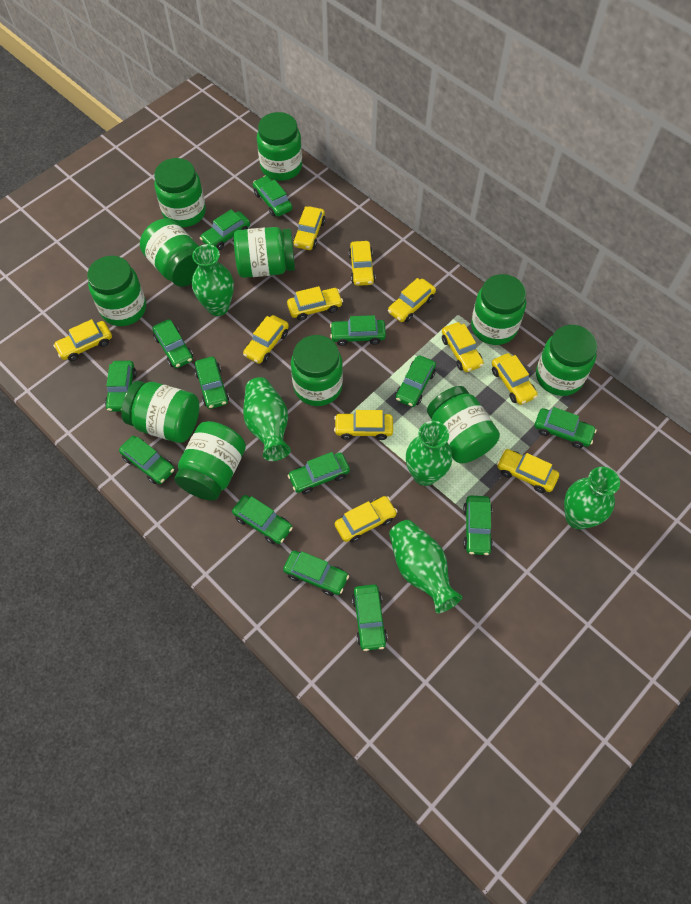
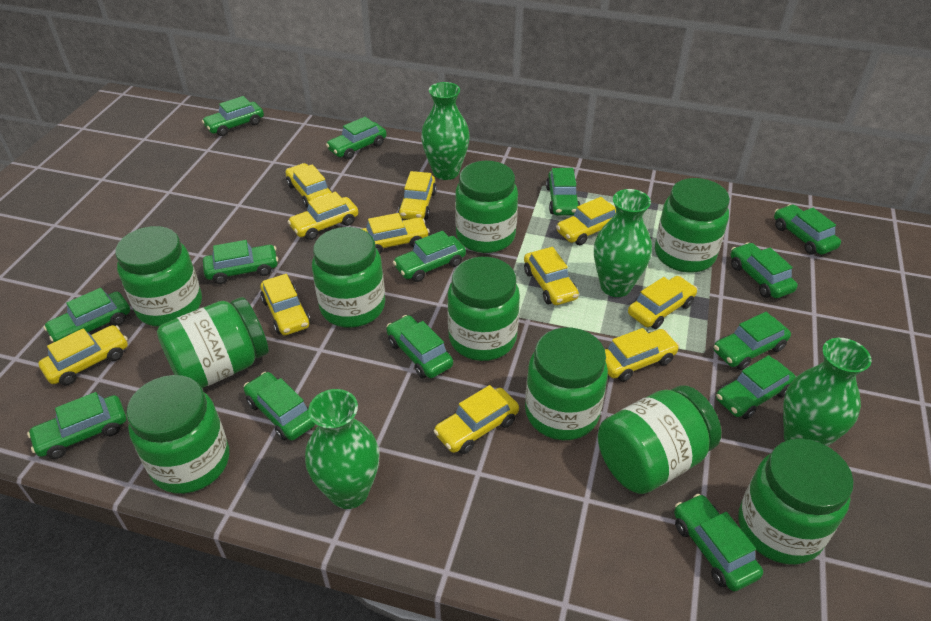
green jar: [87,256,146,326] [122,381,199,443] [140,218,199,287] [154,158,206,227] [174,421,246,501] [234,227,295,278] [257,112,302,181] [291,335,343,406] [427,386,500,463] [471,274,526,345] [536,325,597,396] = 11 -> [115,226,202,327] [126,375,229,494] [157,297,269,388] [312,227,385,328] [447,257,520,361] [455,161,518,253] [525,328,608,440] [598,385,721,494] [655,178,730,273] [738,439,854,565] = 10
green vase: [192,244,234,316] [243,377,291,461] [389,520,462,613] [406,421,452,486] [564,467,620,529] = 5 -> [305,389,379,509] [421,82,470,180] [594,189,652,297] [783,338,872,446] = 4

